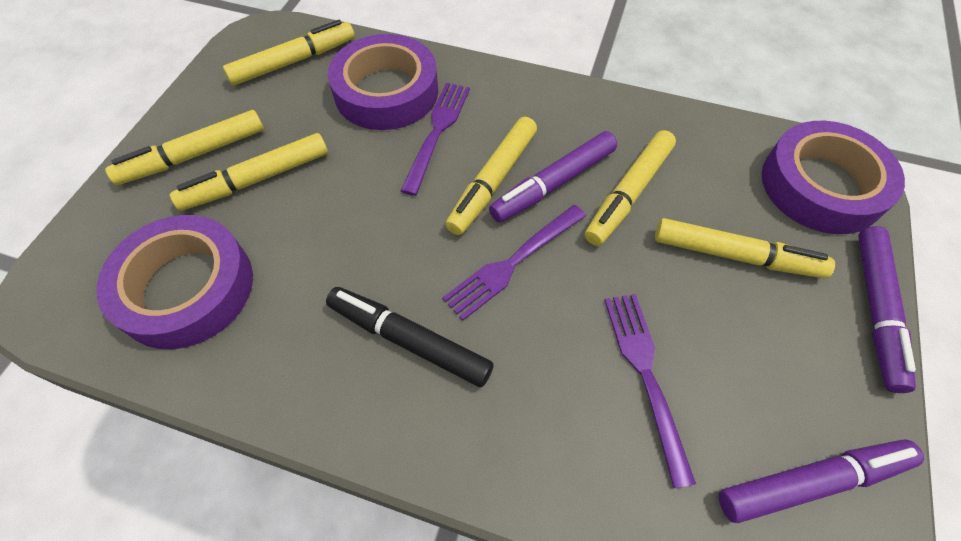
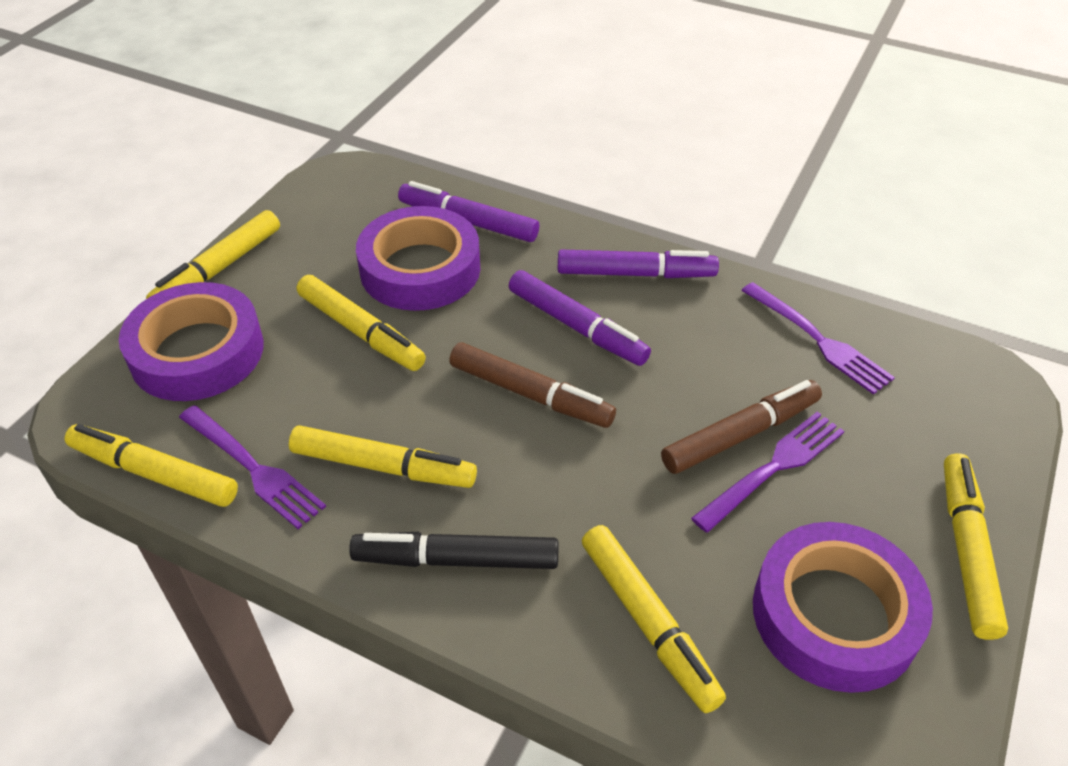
brown marker: none = 0 -> [449,342,616,428] [661,380,822,474] = 2

